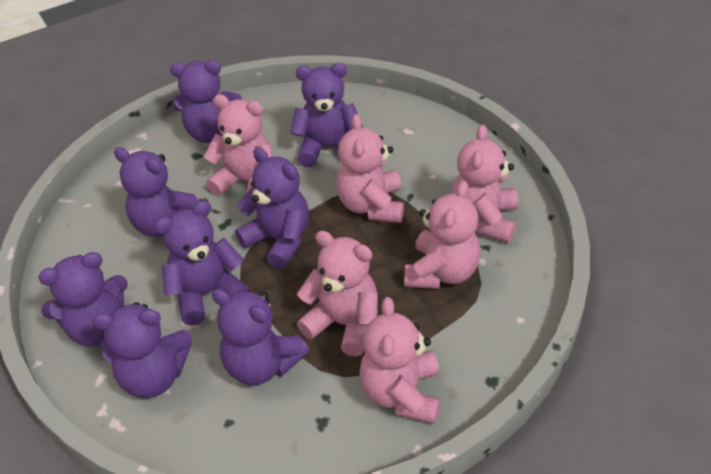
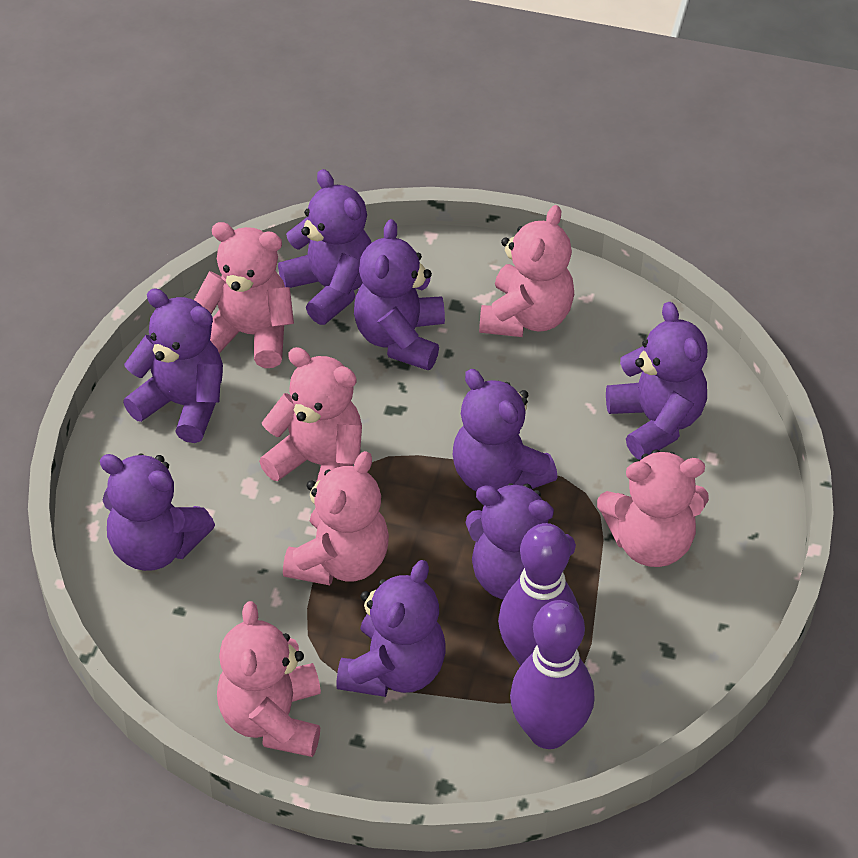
purple bowling pin: none = 0 -> [498,523,580,666] [510,600,595,749] = 2

